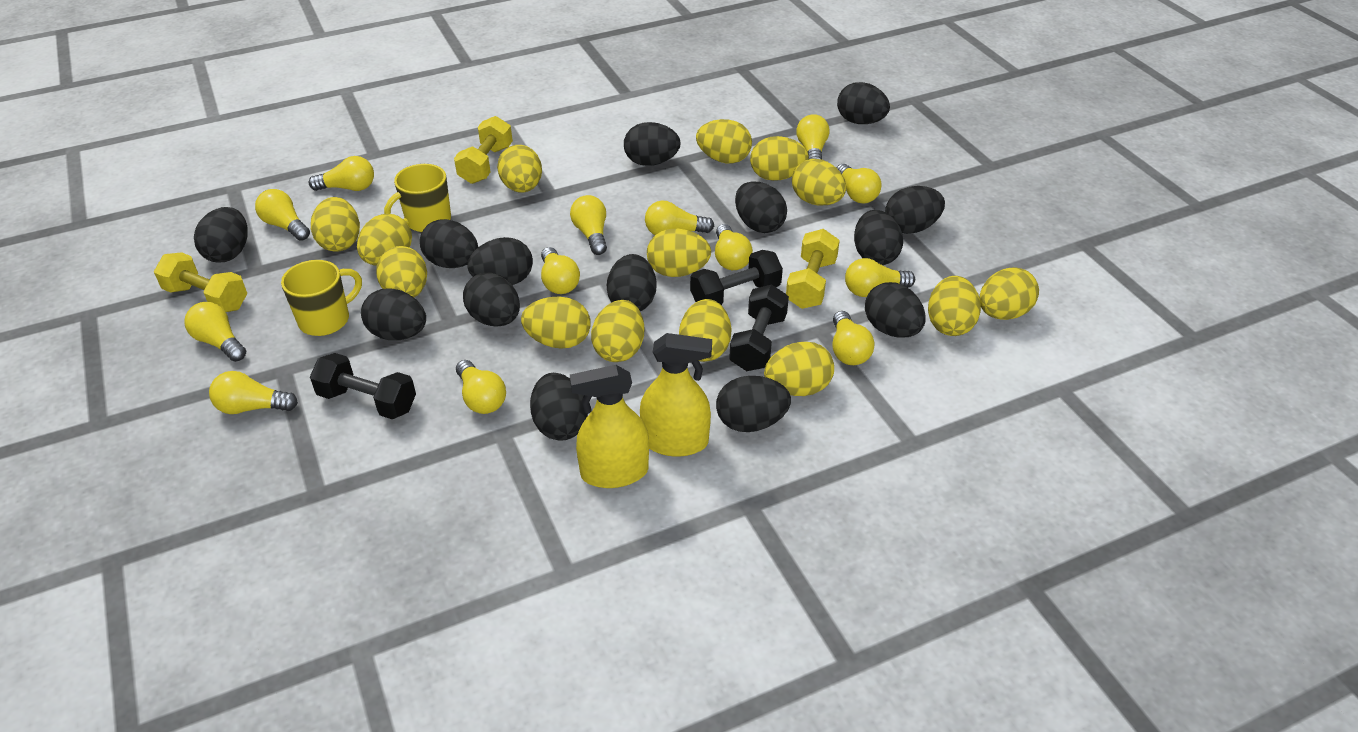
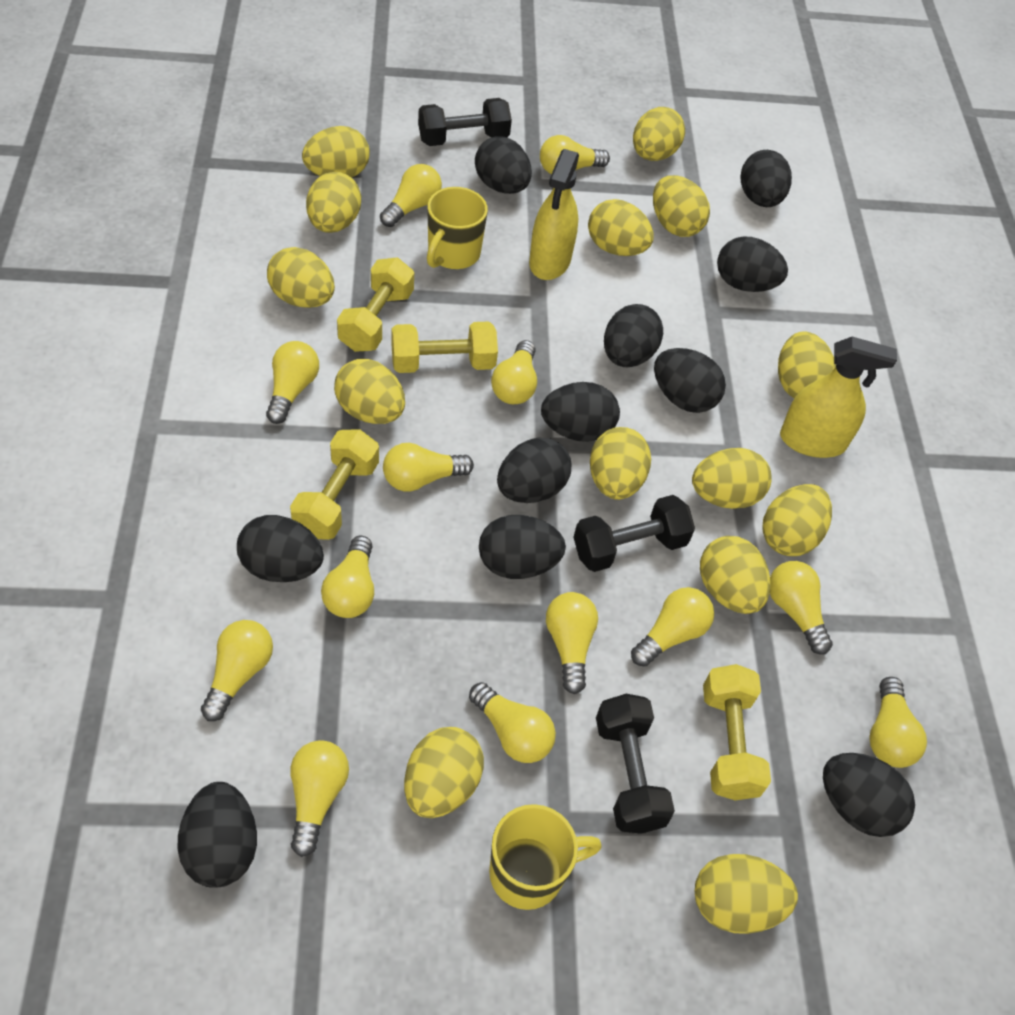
black egg: [194,207,248,262] [361,288,426,340] [420,219,478,268] [463,273,520,327] [467,237,533,285] [530,373,588,441] [607,254,657,311] [624,122,681,166] [716,376,791,432] [735,181,787,233] [837,82,890,124] [854,210,903,265] [865,282,926,338] [885,186,945,234] = 14 -> [177,782,257,888] [237,515,324,582] [475,136,532,194] [479,515,566,579] [497,437,571,503] [541,382,620,442] [604,304,663,367] [654,348,726,413] [717,236,788,292] [740,150,792,207] [823,753,915,837] = 11
yellow dumbbell: [154,252,247,312] [454,116,513,184] [786,229,840,309] = 3 -> [290,430,379,540] [337,257,414,352] [391,321,498,373] [703,664,771,800] = 4

